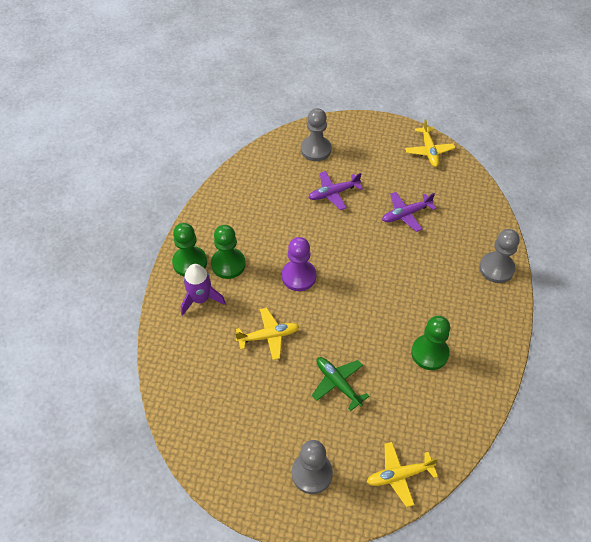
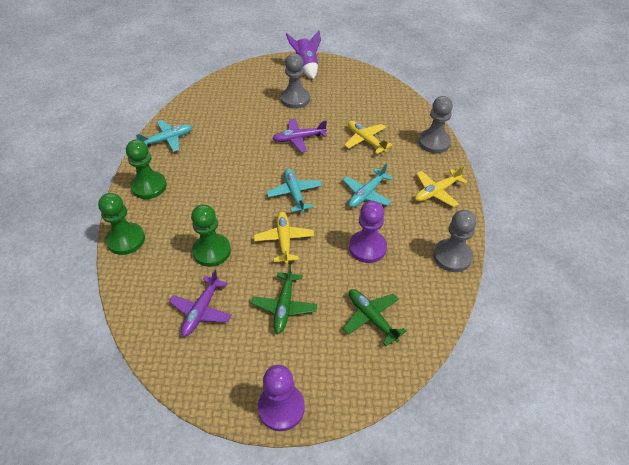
green plane: [312,357,369,411] = 1 -> [251,264,317,333] [343,289,406,346] = 2
purple pawn: [282,237,316,291] = 1 -> [258,365,305,431] [349,201,387,263] = 2
turquoise plane: none = 0 -> [136,120,192,152] [267,168,322,212] [343,163,393,208] = 3

